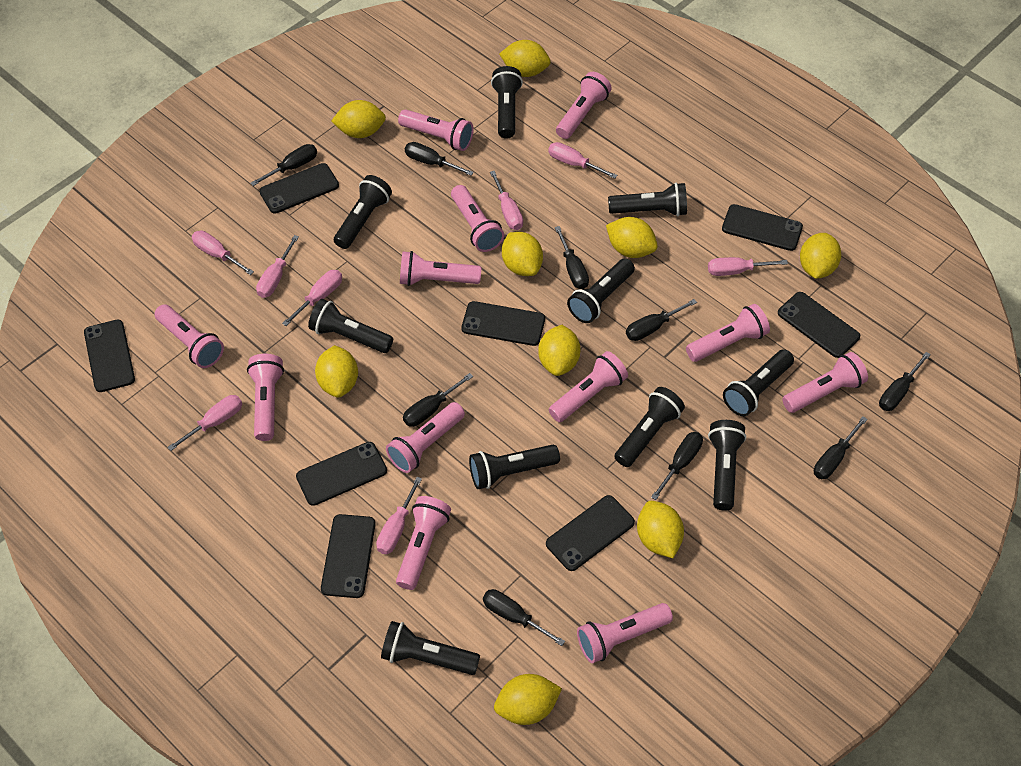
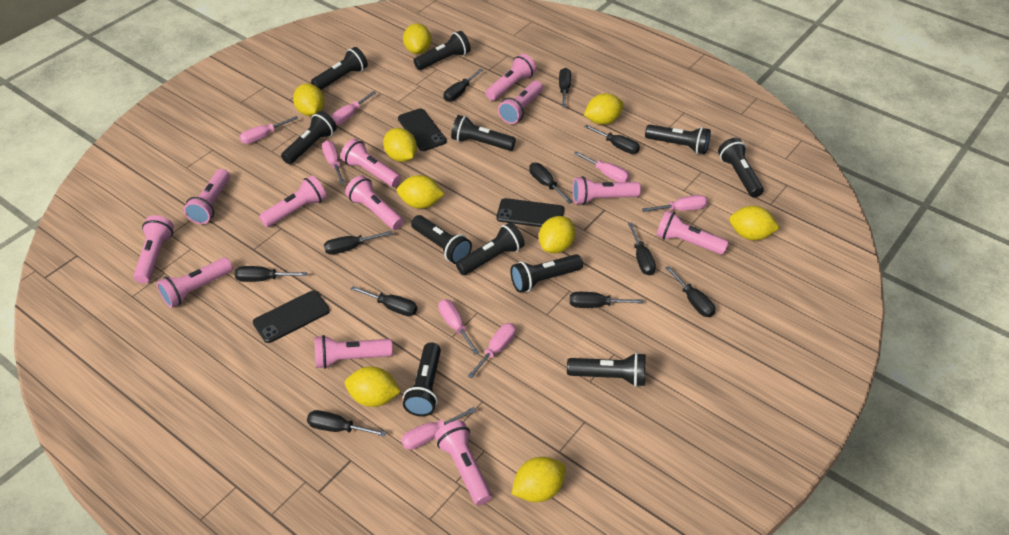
black flashlight: [308,299,393,353] [334,175,392,249] [381,621,480,675] [469,445,560,489] [491,66,523,139] [567,258,635,323] [608,183,687,217] [614,387,685,467] [708,420,746,511] [723,349,794,416] = 10 -> [281,111,337,164] [311,47,368,90] [403,342,441,416] [411,215,472,264] [414,31,471,70] [451,115,516,151] [456,223,525,275] [511,254,583,293] [567,353,646,387] [645,125,711,154] [718,138,764,197] = 11
black phone: [84,320,135,392] [259,163,339,214] [296,442,387,506] [321,514,376,598] [462,301,545,346] [546,495,635,571] [722,204,803,251] [778,292,860,358] = 8 -> [253,290,330,343] [398,108,447,151] [497,198,564,227] = 3
black screwdriver: [250,144,317,186] [403,373,473,427] [405,142,474,176] [483,589,565,646] [555,226,589,289] [626,299,697,341] [651,432,703,500] [814,416,868,479] [879,352,931,411] = 9 -> [235,266,307,282] [307,410,386,436] [324,231,393,255] [350,286,417,316] [443,69,483,102] [529,163,572,204] [559,68,571,107] [570,292,643,308] [584,125,640,154] [628,223,656,275] [666,266,715,317] = 11

